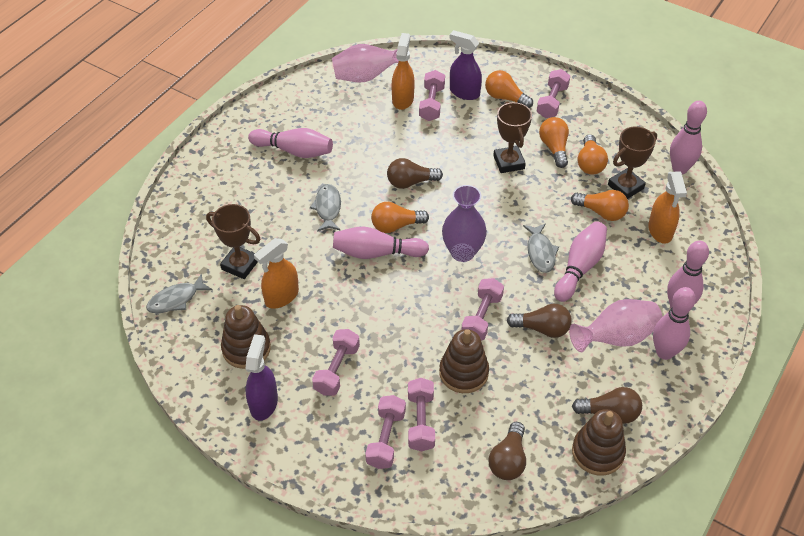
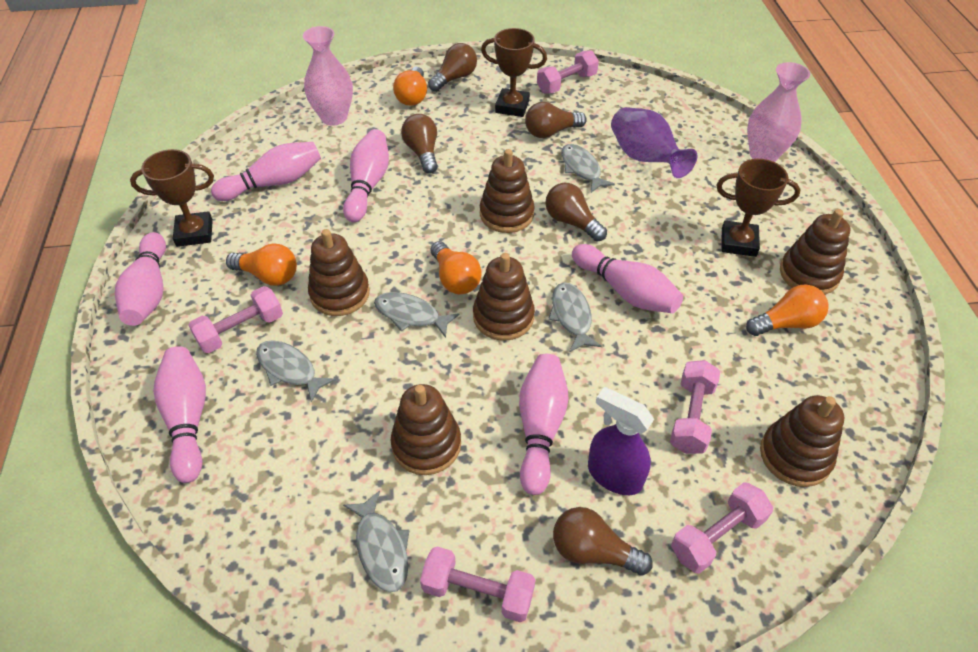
brown light bulb: [387,158,443,189] [488,422,526,480] [507,304,572,338] [572,387,642,424] = 4 -> [401,114,438,174] [428,43,477,92] [525,102,587,138] [545,183,607,242] [553,507,653,575] = 5
brown stacking toy: [221,305,271,369] [439,329,489,393] [572,409,626,476] = 3 -> [308,229,370,316] [391,384,461,475] [473,253,535,341] [480,149,535,233] [760,395,845,487] [780,209,850,295] = 6
grey fish: [146,273,213,314] [310,184,341,232] [523,223,559,273] = 3 -> [256,340,336,403] [343,490,409,592] [374,292,459,338] [548,282,602,352] [561,144,615,193] = 5
orange light bulb: [371,202,429,233] [485,70,533,108] [539,117,569,168] [571,190,629,221] [577,135,608,175] = 5 -> [226,243,297,286] [393,67,427,106] [431,241,482,294] [746,285,829,336] = 4
orange spray bottle: [254,238,299,309] [392,33,415,110] [648,171,687,244] = 3 -> none = 0
pink dumbbell: [312,329,360,396] [365,395,406,469] [408,378,435,452] [419,70,445,121] [461,278,504,341] [537,69,570,118] = 6 -> [188,286,283,353] [420,546,536,622] [537,50,599,94] [670,360,720,454] [671,482,773,573] = 5
purple spray bottle: [246,334,278,421] [449,30,482,100] = 2 -> [588,387,654,495] = 1

